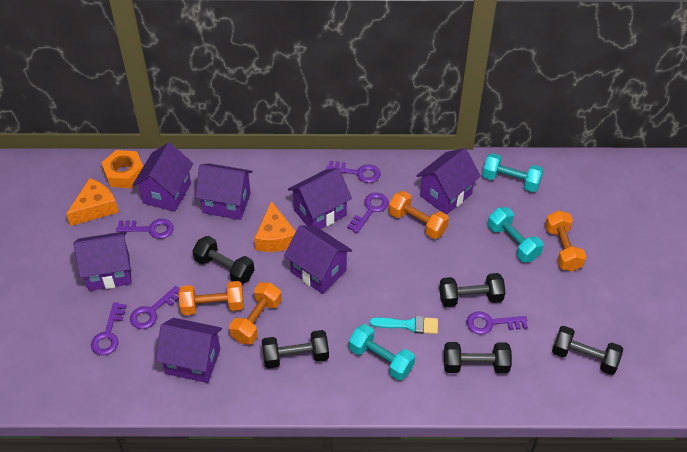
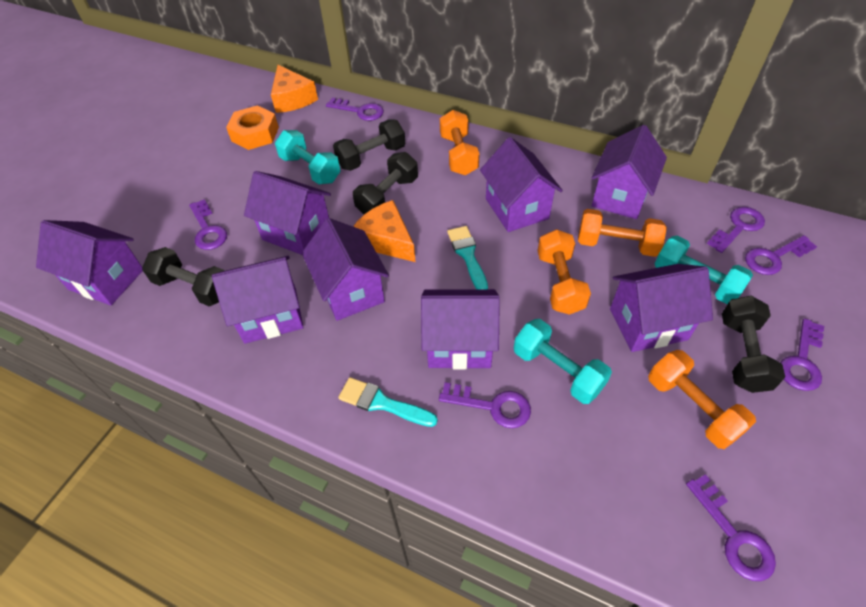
black dumbbell: [192,236,254,284] [262,330,329,369] [439,273,506,307] [444,342,512,374] [552,326,623,375] = 5 -> [142,247,224,306] [333,119,405,171] [353,152,418,214] [722,296,785,393] = 4
purple house: [74,231,132,291] [133,143,193,212] [156,318,222,383] [195,163,253,220] [284,225,352,294] [288,168,352,229] [416,148,481,214] = 7 -> [36,220,143,305] [212,256,304,344] [244,171,331,255] [302,218,389,321] [421,289,500,369] [480,137,563,232] [592,125,667,219] [610,264,713,352] = 8
purple key: [91,302,126,355] [116,219,174,239] [130,286,179,329] [327,161,381,183] [347,193,389,233] [467,311,528,335] = 6 -> [189,199,227,250] [326,98,384,121] [439,382,531,428] [686,474,776,581] [707,207,765,253] [745,235,817,275] [780,318,824,391] = 7
turquoise brush: [369,316,438,334] = 1 -> [338,377,438,427] [447,226,488,289] = 2

